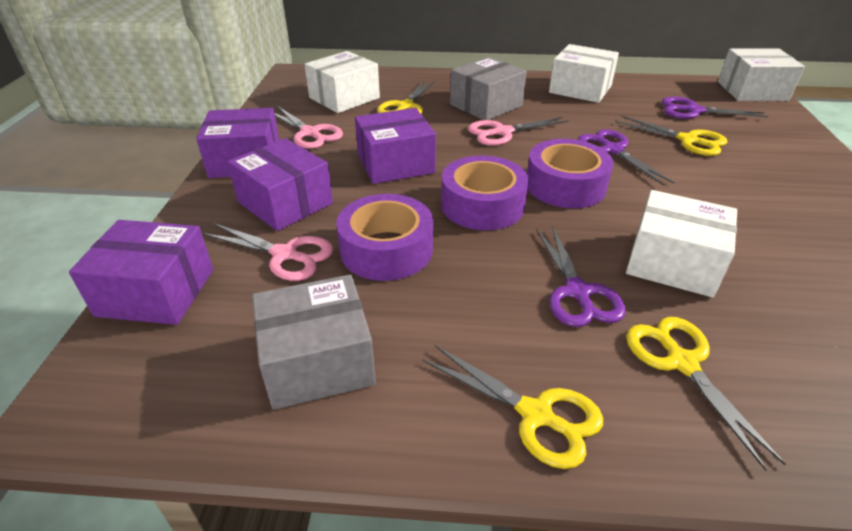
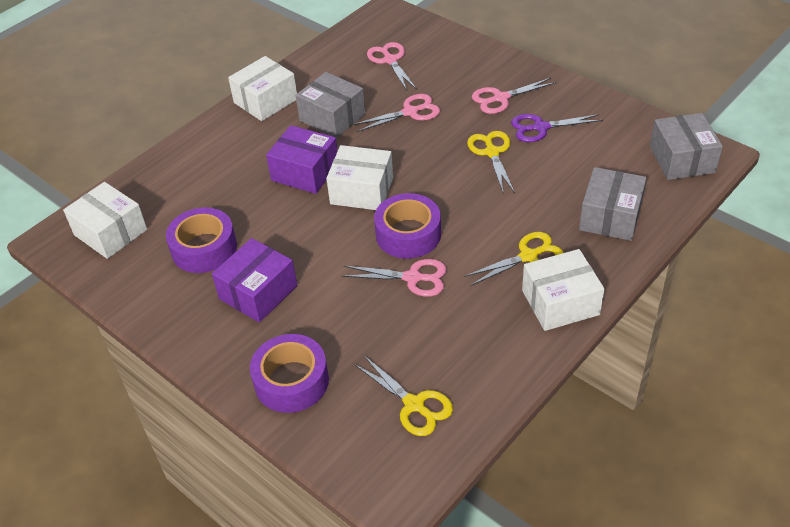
grey box: [252,275,376,410] [450,57,527,120] = 2 -> [296,72,365,138] [579,167,647,241] [650,113,723,180] = 3
pink scissors: [202,223,333,281] [274,106,343,149] [468,117,569,146] = 3 -> [342,259,447,297] [353,94,440,132] [367,42,417,90] [472,78,556,114] = 4
purple box: [69,220,213,325] [196,108,279,178] [228,138,333,231] [355,108,436,184] = 4 -> [212,238,298,322] [266,125,338,194] = 2
purple scissors: [536,226,625,327] [578,129,675,186] [662,97,769,119] = 3 -> [511,114,603,142] = 1
yellow scissors: [377,81,434,114] [422,345,603,469] [616,115,727,156] [626,317,786,471] = 4 -> [354,356,453,436] [464,232,563,286] [467,131,515,193] = 3

